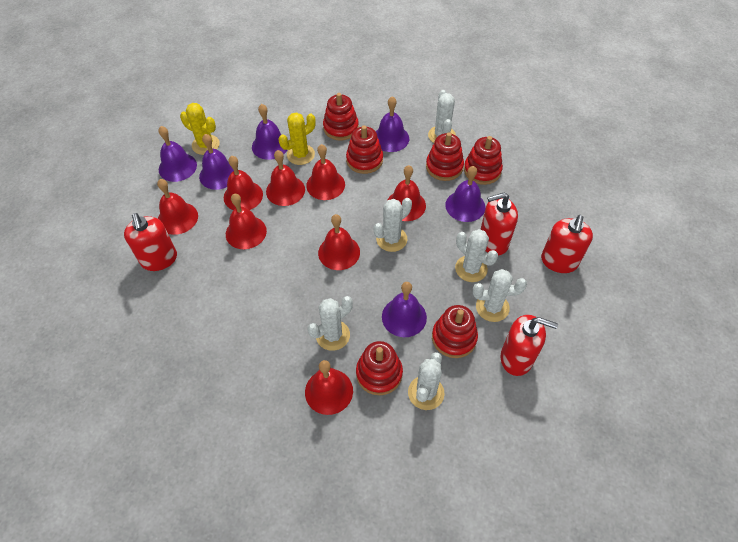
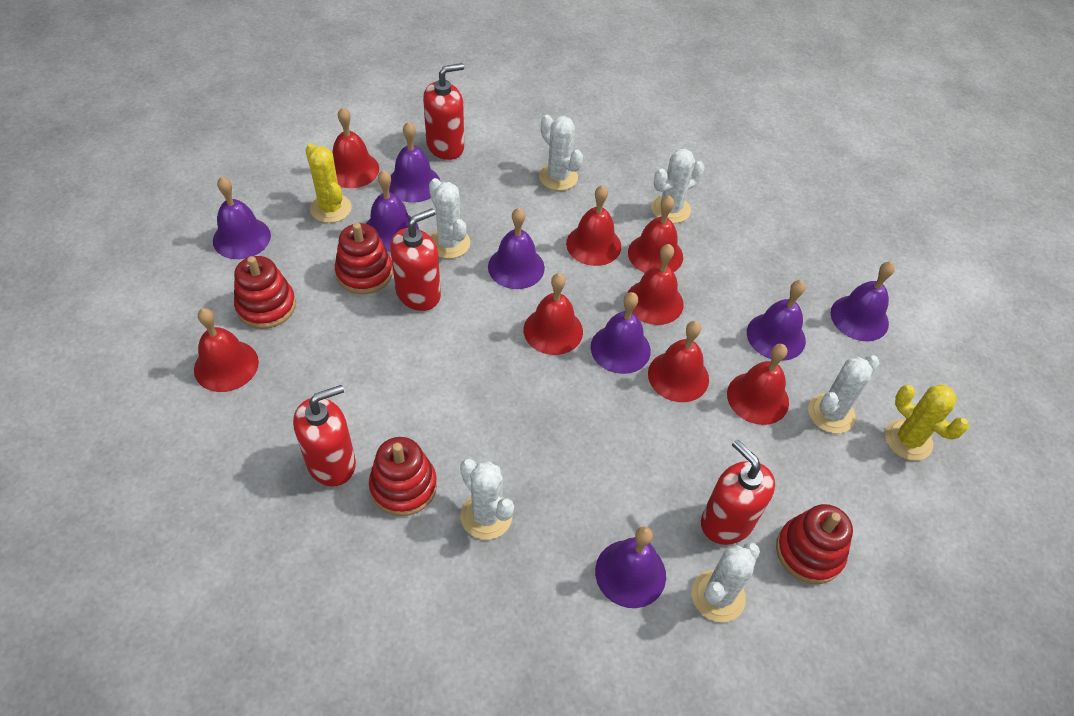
purple bell: [159,126,197,182] [199,134,234,190] [252,104,287,160] [376,96,409,152] [382,282,427,337] [445,166,485,222] = 6 -> [213,177,271,259] [366,170,419,252] [389,122,440,203] [488,208,545,289] [591,292,651,374] [595,526,666,608] [747,280,806,361] [831,261,895,341] = 8
red stacking toy: [323,93,359,141] [346,125,383,174] [356,341,403,395] [426,132,464,181] [432,305,478,358] [464,136,503,185] = 6 -> [234,256,296,329] [335,223,393,294] [369,437,437,516] [776,504,853,584] = 4

